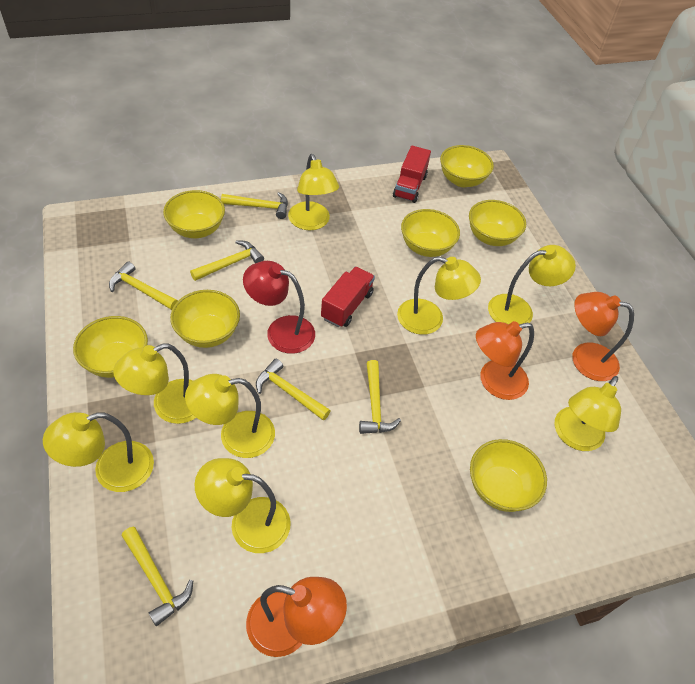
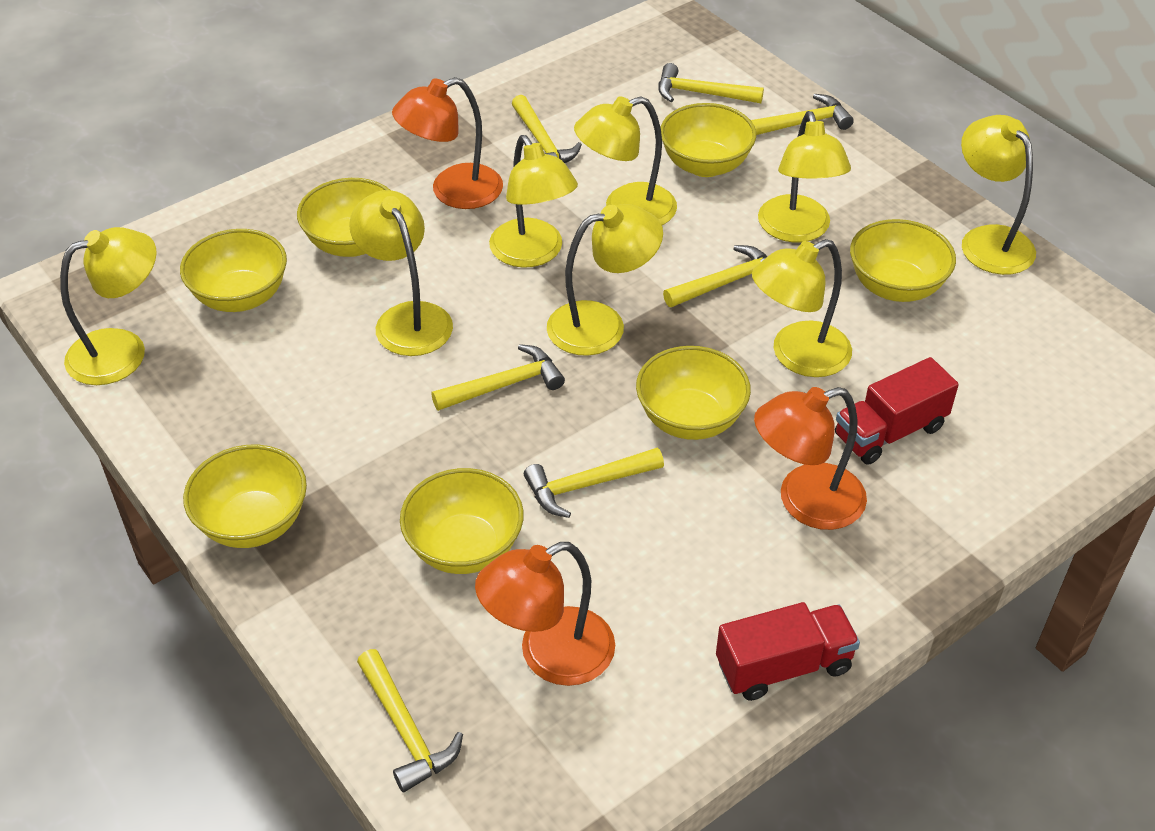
red lamp: [243,261,315,354] = 1 -> none = 0
yellow hammer: [109,261,178,310] [122,527,193,626] [190,240,264,281] [221,192,288,219] [256,359,331,420] [359,360,401,434] = 6 -> [357,649,463,792] [431,344,565,411] [512,95,582,163] [524,448,664,518] [658,63,764,103] [663,245,767,307] [751,94,854,135] = 7

